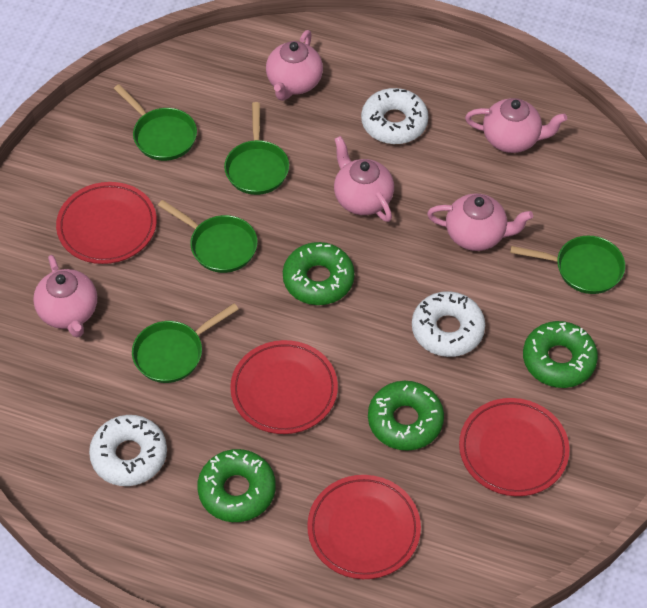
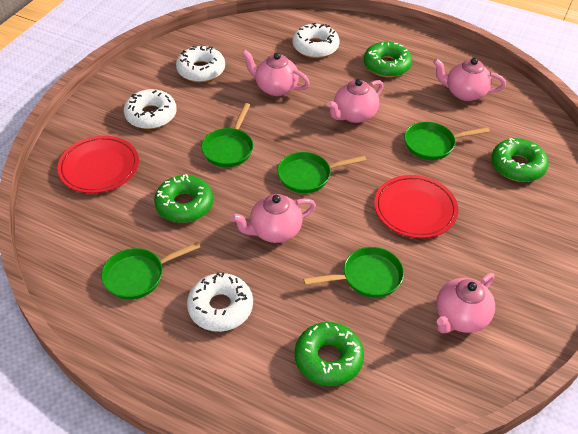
red plate: [56,182,157,264] [230,340,338,434] [307,475,421,579] [459,398,569,496] = 4 -> [57,136,139,193] [374,175,458,238] = 2
white donut: [89,415,167,486] [361,88,428,144] [412,291,485,357] = 3 -> [124,89,177,129] [176,46,225,82] [187,272,253,332] [293,23,340,58] = 4

